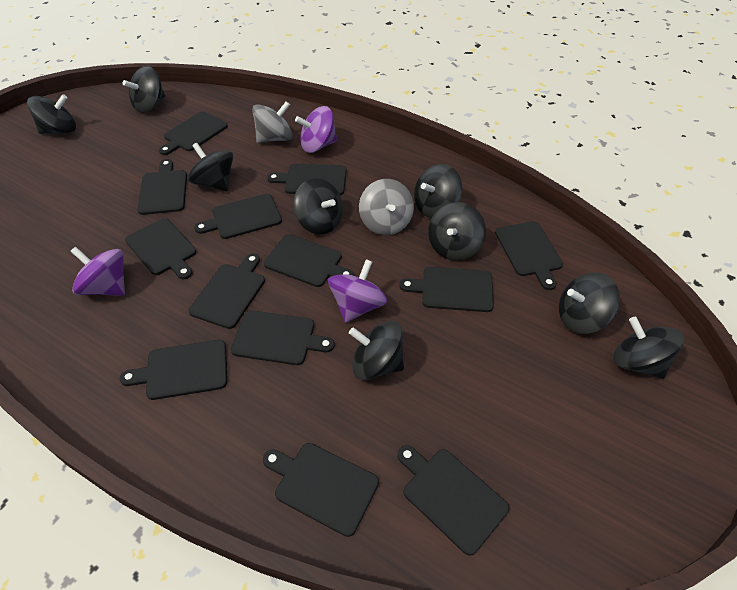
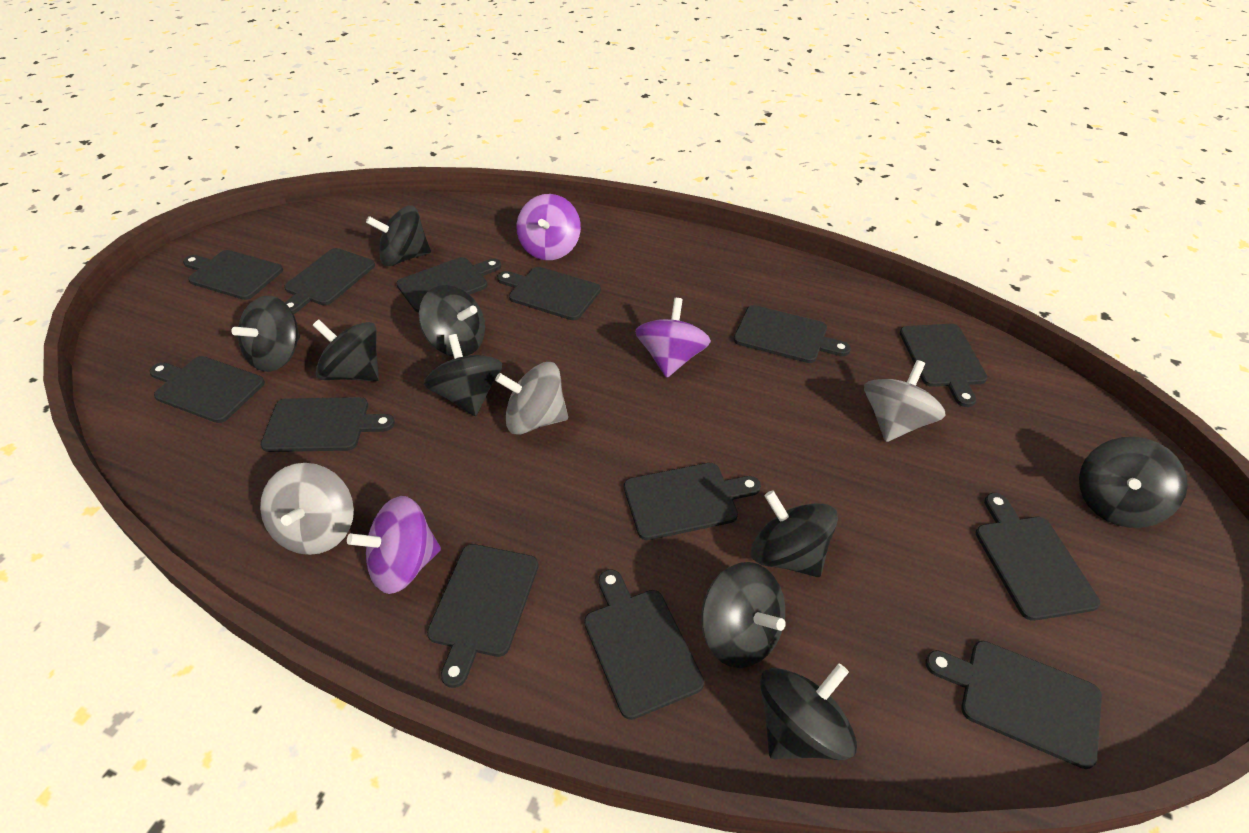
grey spinning top: [252,101,293,143] [359,179,414,235] = 2 -> [260,463,354,555] [495,362,568,434] [864,360,946,442] = 3

